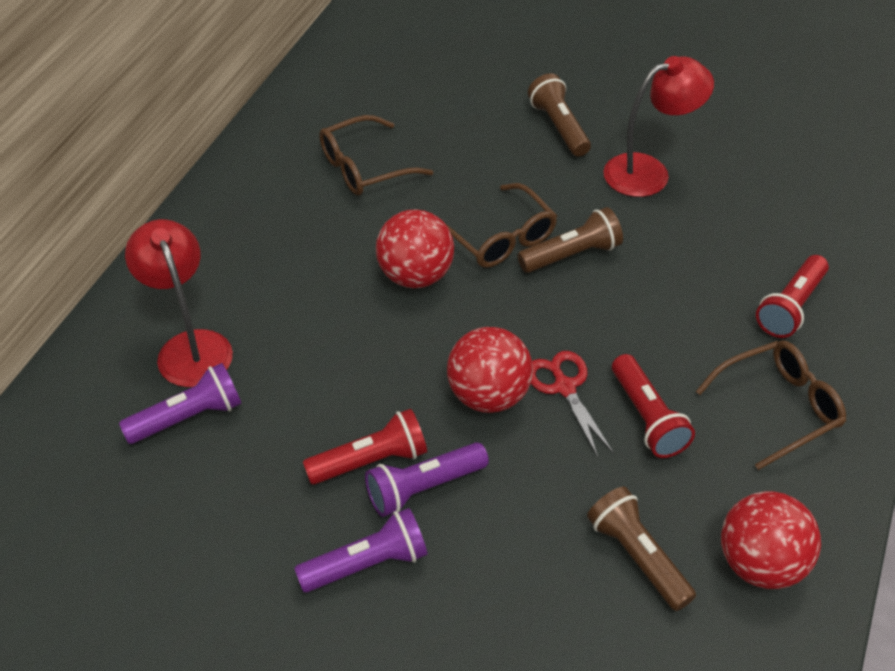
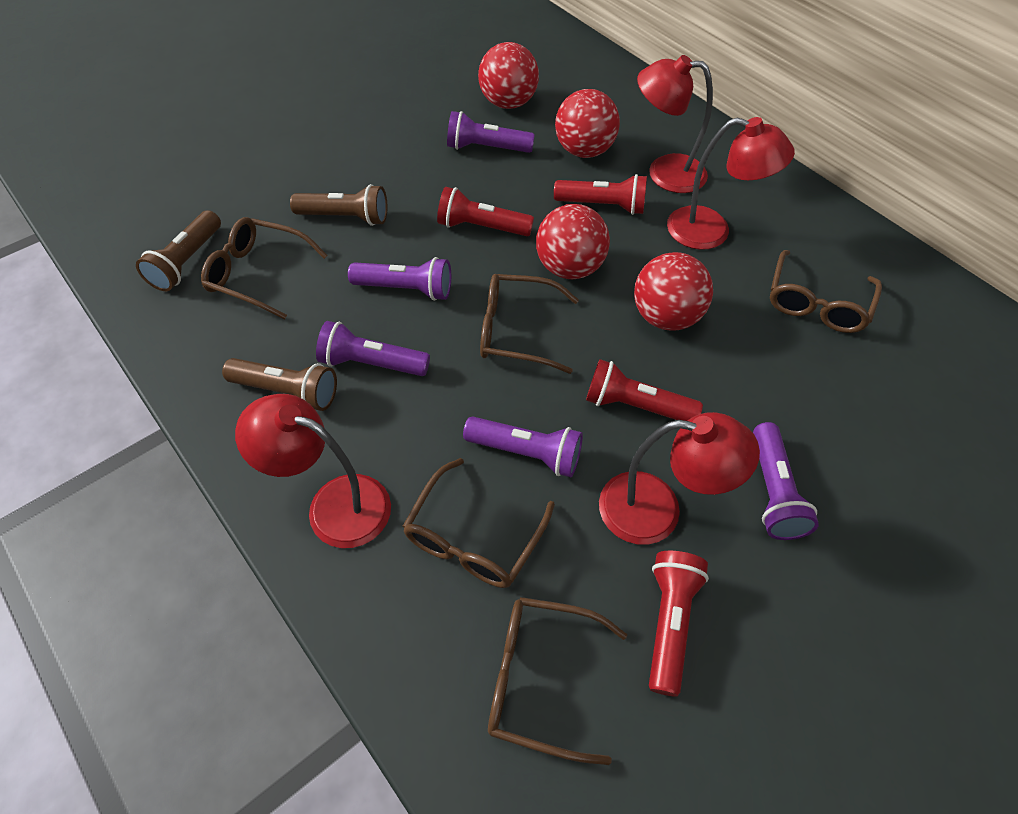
brown glasses: [319,115,433,195] [445,183,557,268] [696,340,846,470] = 3 -> [201,217,328,320] [402,458,555,588] [480,274,579,374] [488,597,627,765] [770,250,882,333] = 5
purple flashlight: [119,363,242,444] [294,508,428,593] [365,442,489,517] = 3 -> [316,321,430,376] [348,257,451,301] [447,111,535,153] [463,417,583,477] [753,422,819,540] = 5
red ball: [376,209,454,288] [447,327,533,413] [721,491,821,589] = 3 -> [478,42,539,109] [536,204,610,279] [555,89,620,158] [634,252,713,331] = 4
red flashlight: [303,409,427,485] [612,354,695,458] [756,255,829,338] = 3 -> [437,187,534,236] [554,174,647,215] [586,359,703,421] [649,551,709,697] = 4
red lamp: [125,219,233,387] [603,56,714,197] = 2 -> [235,394,391,548] [599,412,760,545] [637,55,713,193] [667,117,795,250] = 4
red scissors: [531,351,614,457] = 1 -> none = 0

